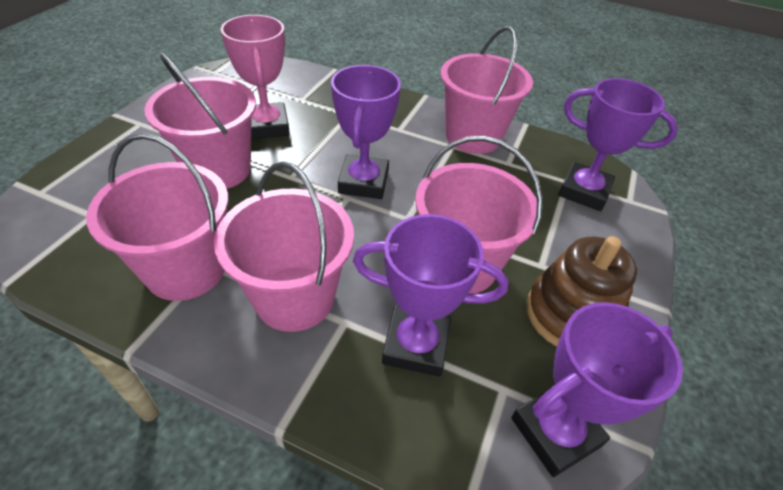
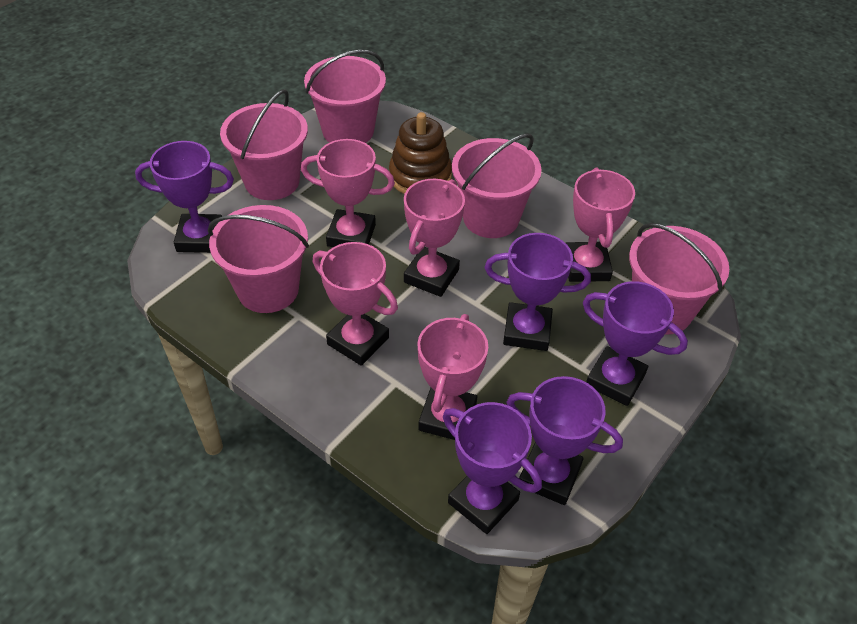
pink trophy: [221,15,290,139] = 1 -> [301,139,395,247] [313,242,398,366] [404,179,465,297] [417,314,488,440] [566,168,635,282] = 5
purple trophy: [331,65,401,199] [353,214,509,377] [511,302,683,477] [558,78,678,211] = 4 -> [135,141,234,253] [443,402,542,534] [484,233,591,351] [506,376,623,505] [583,281,688,406] = 5

